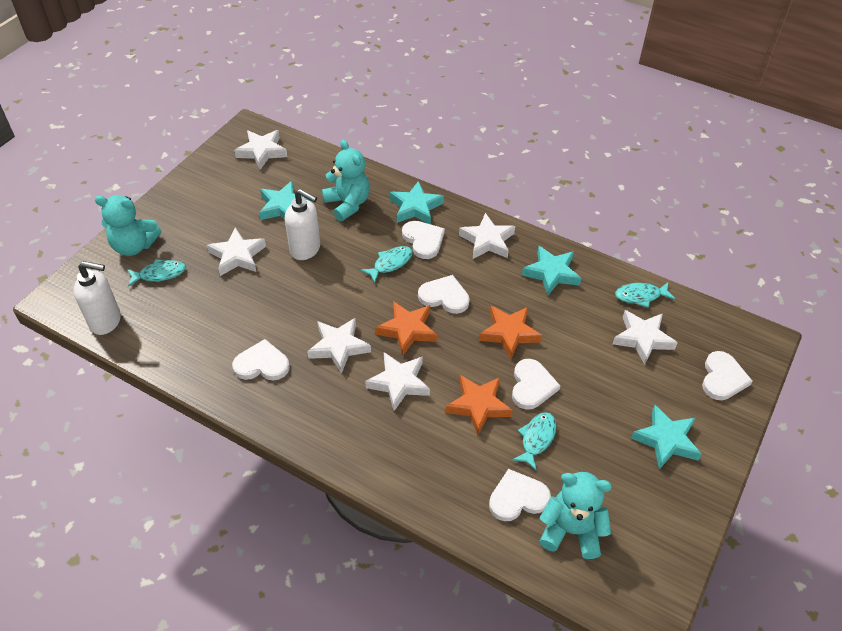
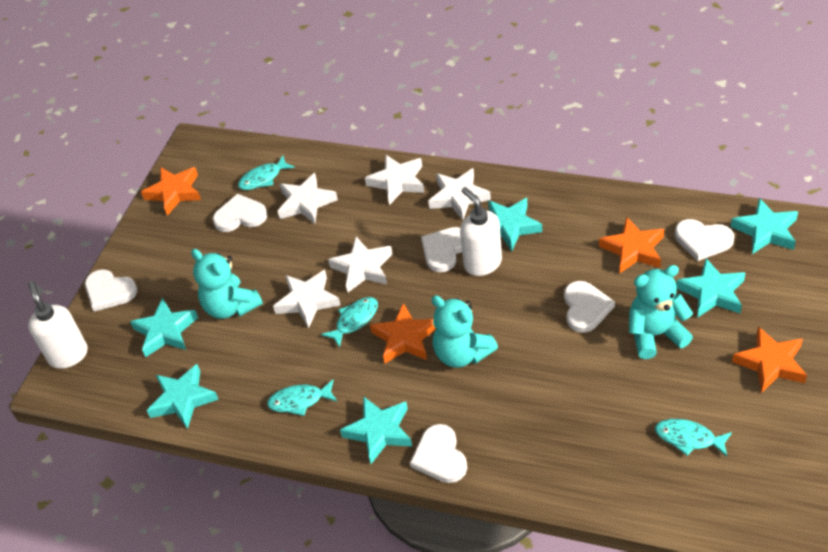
orange star: [376,301,437,355] [446,375,513,435] [479,306,542,359] = 3 -> [141,167,201,216] [370,303,436,363] [599,217,664,274] [732,326,807,393] = 4
turquoise star: [259,181,313,220] [390,181,444,224] [522,246,581,295] [631,405,701,469] = 4 -> [130,298,198,358] [147,364,219,429] [340,396,412,464] [488,198,542,252] [676,258,745,318] [731,198,798,254] = 6
white star: [207,227,266,276] [234,130,287,170] [307,318,371,374] [365,352,430,411] [459,213,515,259] [613,310,678,365] = 6 -> [273,270,341,328] [278,173,338,224] [328,237,392,293] [365,155,424,205] [428,168,491,220] = 5

